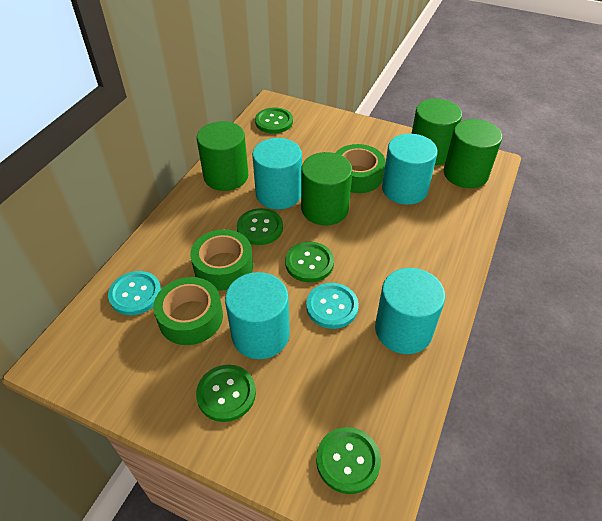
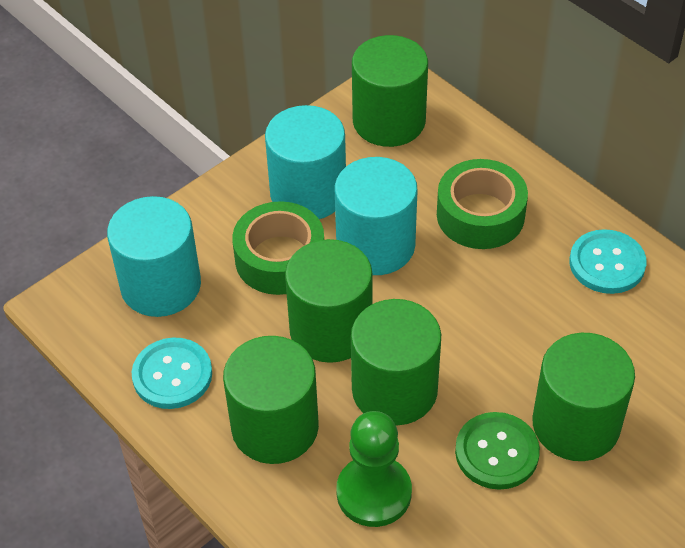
green button: [196,365,256,422] [237,208,283,245] [255,107,293,134] [285,242,334,282] [316,427,381,494] = 5 -> [455,412,540,490] = 1
green cylinder: [197,121,248,191] [301,152,352,225] [411,99,462,165] [444,119,502,188] = 4 -> [223,336,319,464] [285,239,373,363] [351,299,441,425] [352,35,428,147] [533,333,635,461] = 5
green pawn: none = 0 -> [336,411,412,527] = 1
green tape: [153,277,223,345] [190,229,253,290] [336,144,385,193] = 3 -> [232,201,324,295] [437,159,528,249] = 2
turquoise cylinder: [225,272,290,359] [252,138,302,210] [375,268,445,354] [382,134,437,205] = 4 -> [107,196,201,317] [265,105,346,219] [334,157,418,275] = 3

